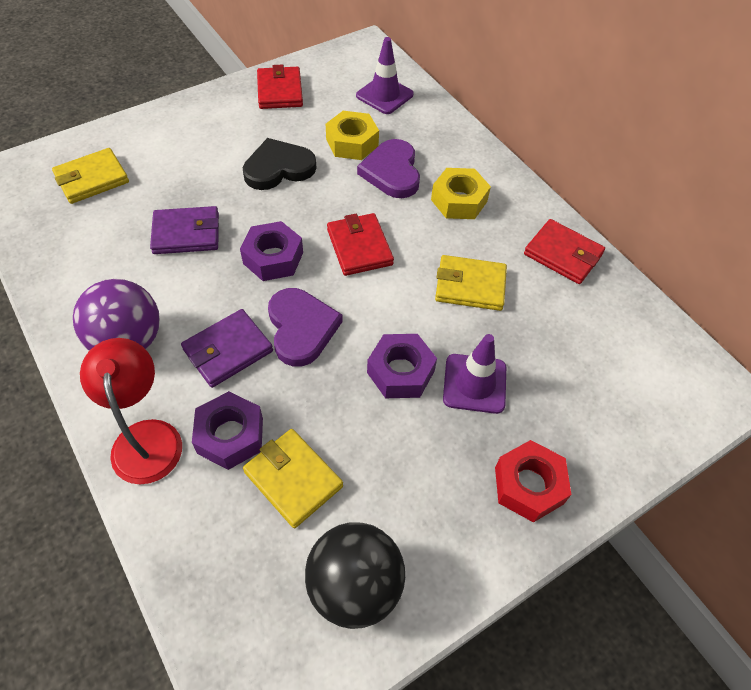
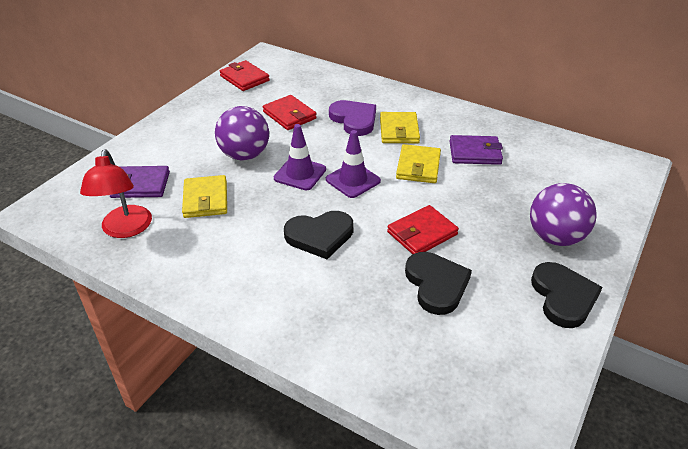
black ball: [305,523,405,629] = 1 -> none = 0
black heart: [243,138,316,190] = 1 -> [284,211,353,259] [405,252,472,315] [531,262,602,328] = 3
purple ball: [73,279,160,351] = 1 -> [215,106,269,160] [530,183,597,246] = 2
purple heart: [268,288,343,367] [357,139,420,198] = 2 -> [329,100,376,136] = 1
purple nut: [192,391,263,470] [240,221,303,281] [367,334,437,398] = 3 -> none = 0
red nut: [495,440,571,523] = 1 -> none = 0
yellow nut: [326,111,379,160] [431,168,491,219] = 2 -> none = 0

